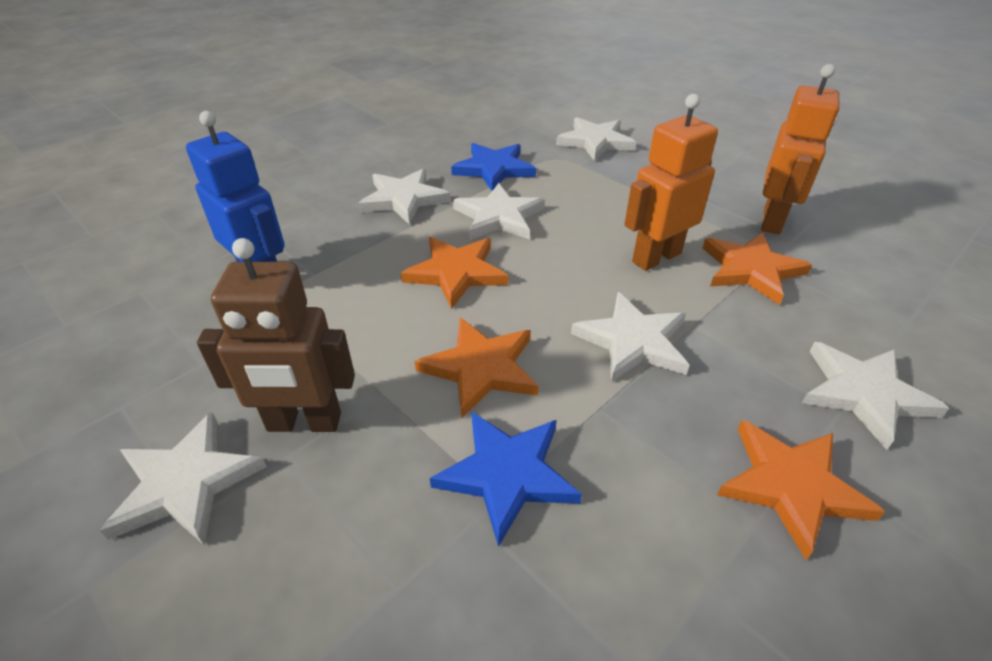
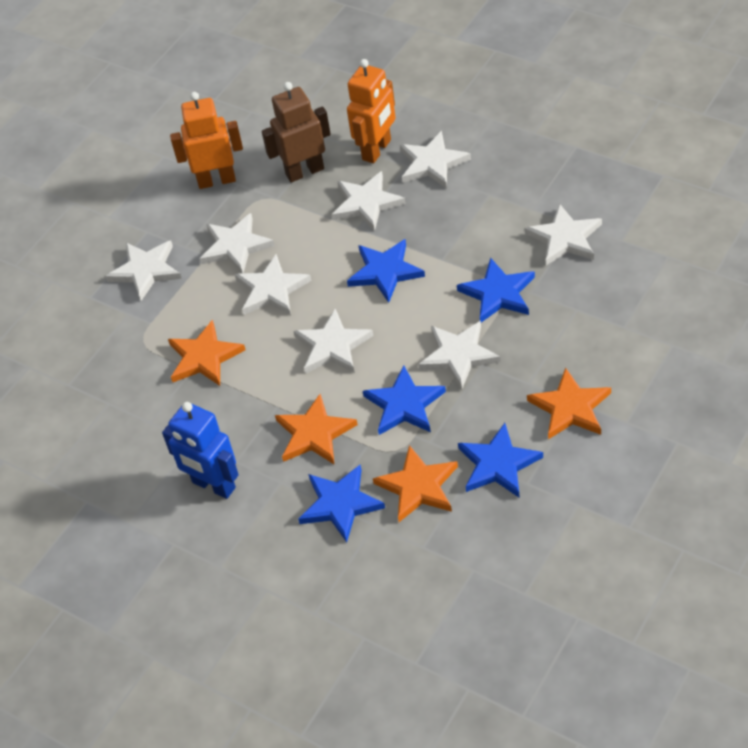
blue star: [430,412,582,547] [451,143,536,191] = 2 -> [298,465,385,542] [347,239,425,303] [363,365,446,435] [457,257,535,322] [458,423,543,498] = 5
white star: [100,412,267,545] [358,169,450,225] [453,183,545,240] [556,117,636,161] [571,292,690,382] [802,342,949,450] = 6 -> [106,241,182,301] [200,213,275,273] [235,254,311,315] [294,308,374,374] [332,171,406,231] [400,131,471,188] [418,321,501,389] [525,203,602,265] = 8

